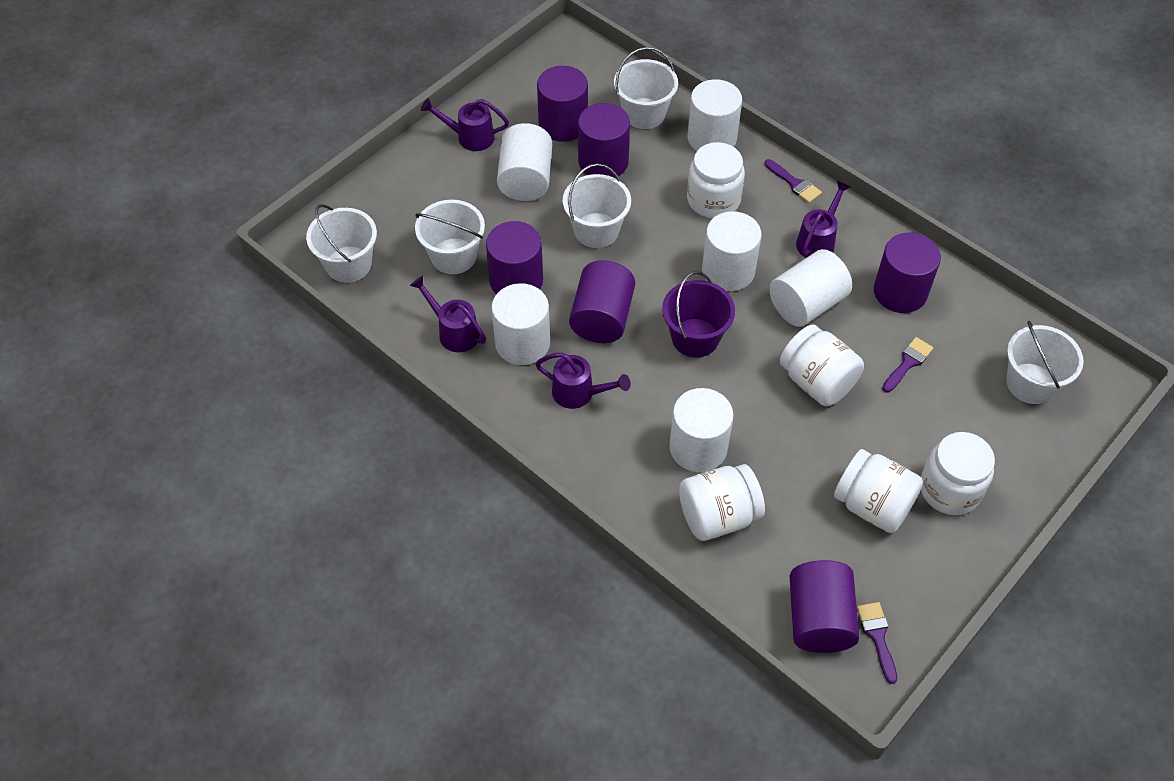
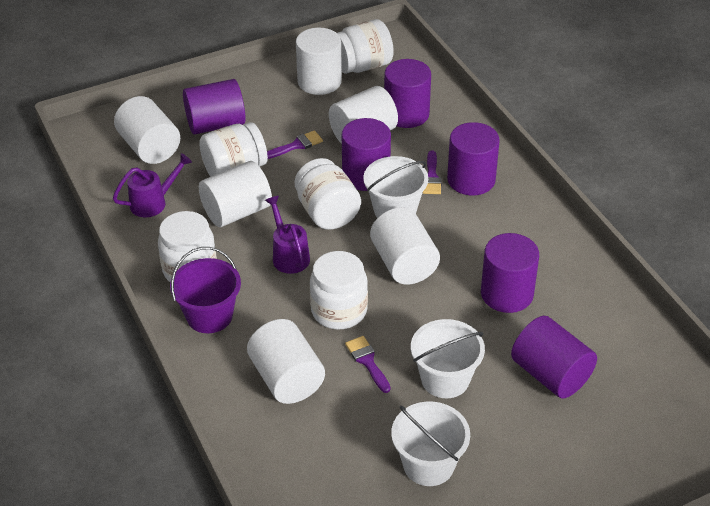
purple watering can: [410,276,486,352] [421,98,509,151] [535,353,631,409] [796,181,851,258] = 4 -> [113,153,192,217] [265,196,310,274] = 2
white bucket: [306,204,377,283] [415,200,485,274] [563,163,631,248] [614,47,678,129] [1007,321,1084,404] = 5 -> [363,156,428,218] [391,402,470,486] [411,319,485,398] = 3

